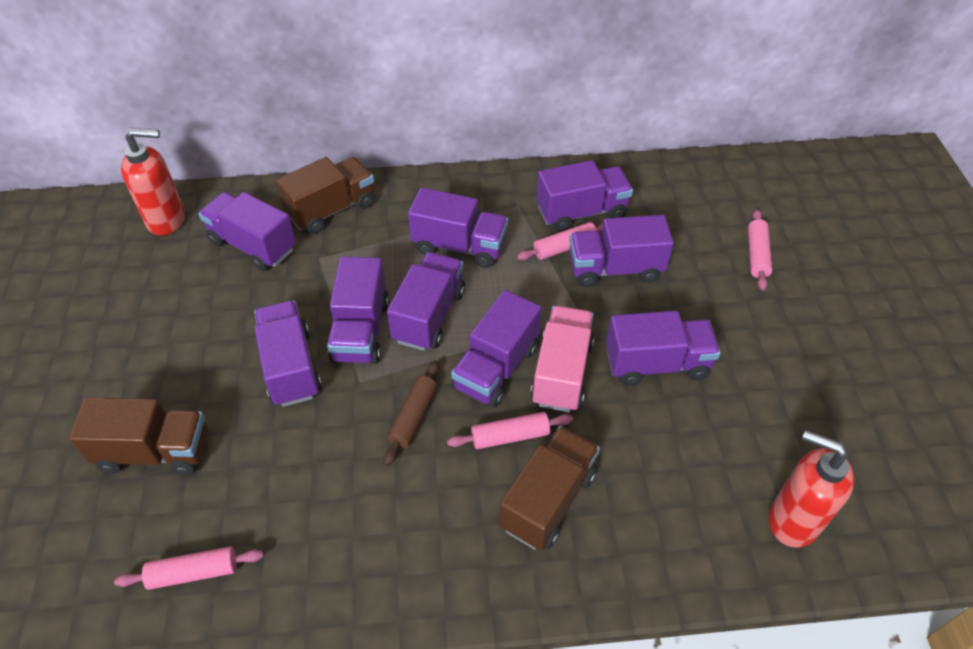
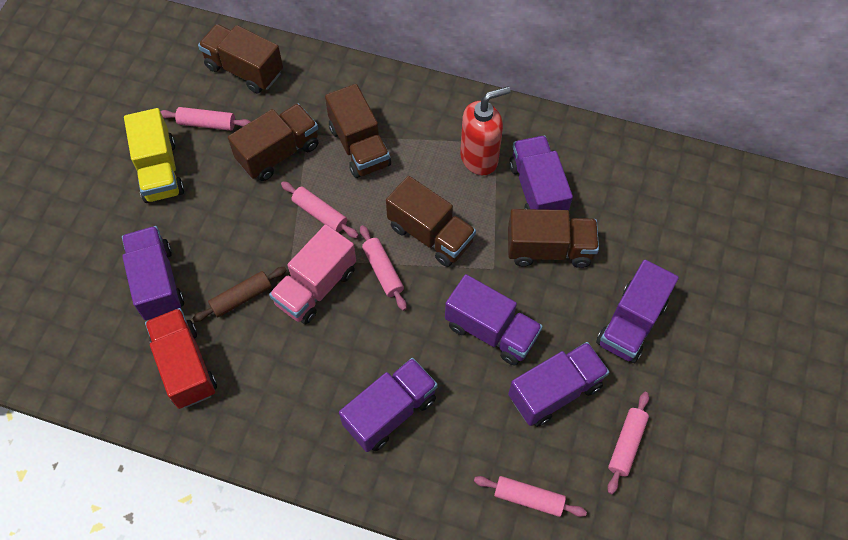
brown truck: [69,397,208,475] [275,157,374,234] [499,426,600,551] = 3 -> [198,24,283,93] [228,103,318,181] [325,84,391,178] [386,176,476,267] [508,209,599,268] = 5
pink rolling pin: [114,547,264,590] [447,412,573,449] [517,222,603,260] [748,209,772,291] = 4 -> [160,107,251,131] [281,181,359,238] [360,225,407,311] [474,476,587,517] [607,392,649,494] = 5
purple truck: [198,192,296,271] [254,300,322,407] [327,256,389,364] [387,252,465,351] [408,188,508,268] [451,290,542,407] [536,160,633,232] [569,215,674,287] [606,311,721,386] = 9 -> [122,226,184,320] [339,358,438,452] [445,274,543,365] [508,342,609,427] [509,136,573,211] [596,260,679,363] = 6
red soap dispenser: [121,128,185,236] [769,430,855,548] = 2 -> [460,86,511,175] = 1
red truck: none = 0 -> [145,308,217,409] = 1
yellow truck: none = 0 -> [124,108,184,203] = 1

